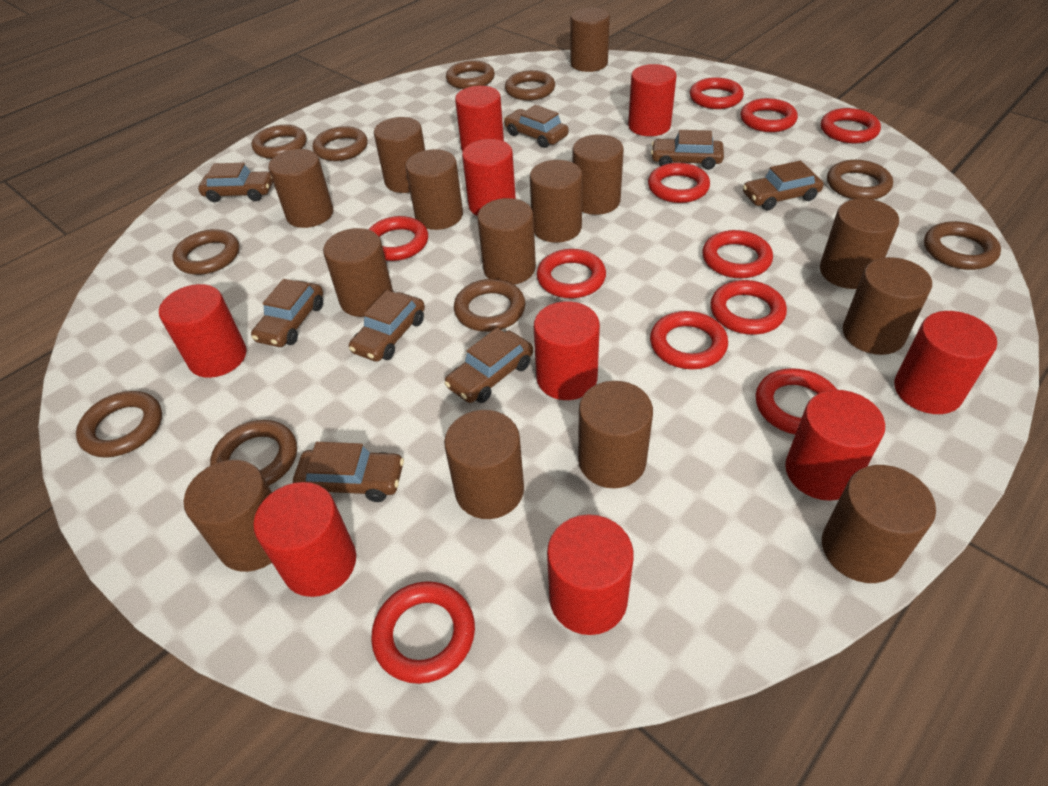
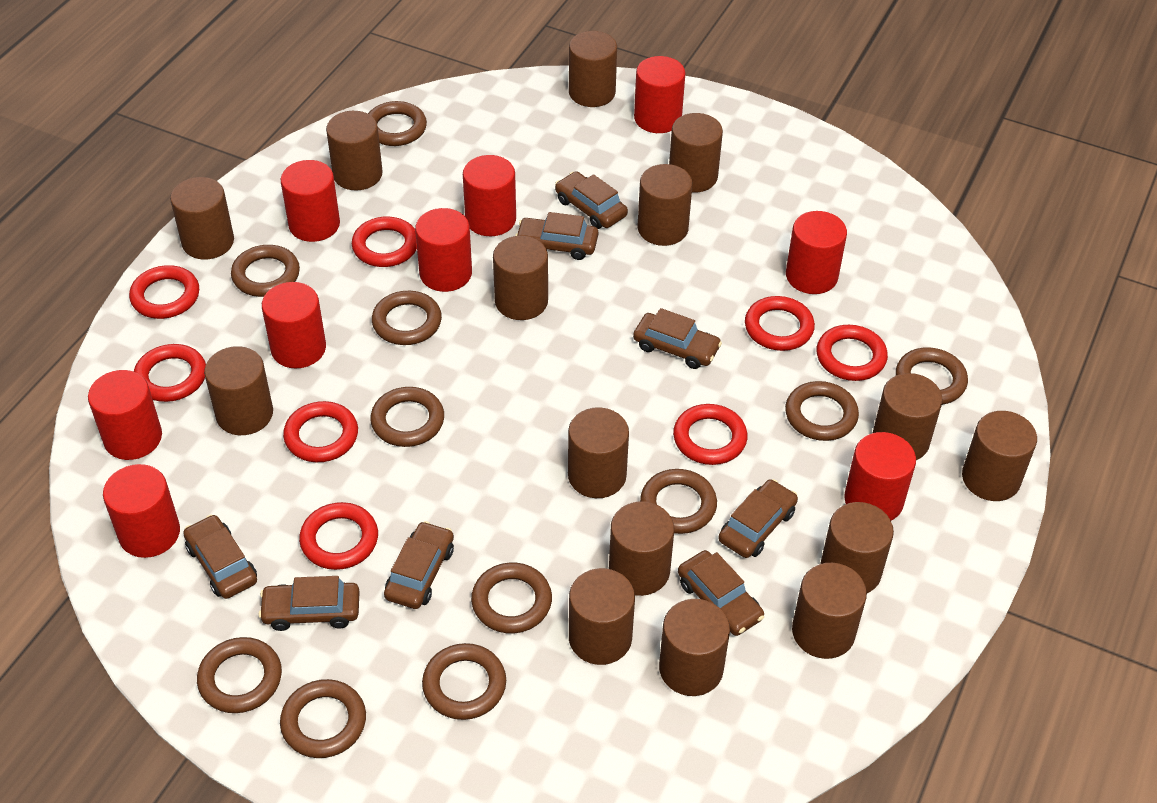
brown cylinder: [184,460,272,572] [269,149,333,228] [323,228,393,317] [374,117,425,193] [405,149,463,230] [444,410,524,519] [477,198,536,284] [530,160,583,243] [570,7,610,72] [572,134,624,215] [578,381,653,488] [820,199,899,289] [822,465,936,583] [843,257,932,355] = 14 -> [170,177,234,259] [204,346,273,435] [326,111,383,190] [493,236,548,320] [568,407,629,498] [569,31,617,107] [569,568,635,665] [609,501,674,596] [637,164,693,246] [659,599,730,696] [669,113,723,193] [792,563,867,659] [820,502,894,593] [873,373,943,460] [962,411,1037,501] = 15
brown ring: [76,391,162,458] [173,229,239,275] [210,420,297,486] [252,125,307,159] [313,126,368,161] [446,61,495,89] [454,279,525,332] [505,70,555,101] [827,160,893,200] [924,221,1001,270] = 10 -> [197,637,282,713] [231,245,300,297] [280,679,366,758] [368,101,427,146] [370,387,444,447] [372,291,442,345] [422,643,506,720] [471,563,552,633] [640,469,717,534] [785,381,859,441] [896,347,968,405] = 11
red ring: [368,216,428,261] [371,581,475,684] [537,249,606,298] [648,163,710,203] [650,311,728,369] [690,77,744,109] [702,230,773,278] [710,280,787,335] [741,98,798,132] [756,368,837,434] [821,108,881,143] = 11 -> [129,265,199,319] [134,344,206,402] [283,401,358,462] [299,502,378,570] [352,217,417,267] [673,404,748,465] [745,296,815,351] [817,325,888,381] = 8

